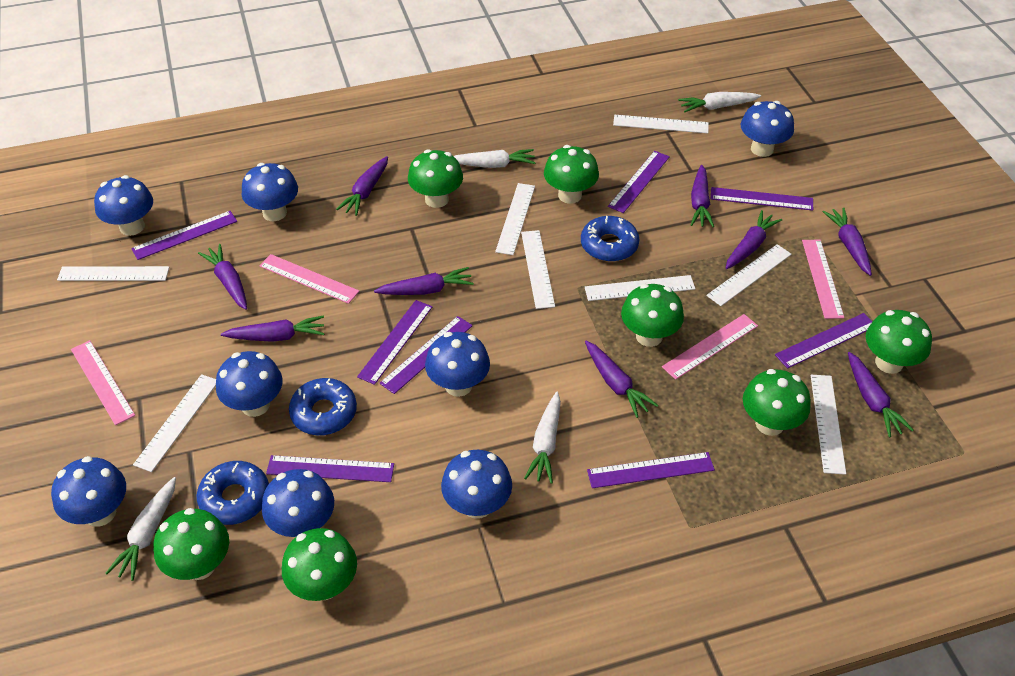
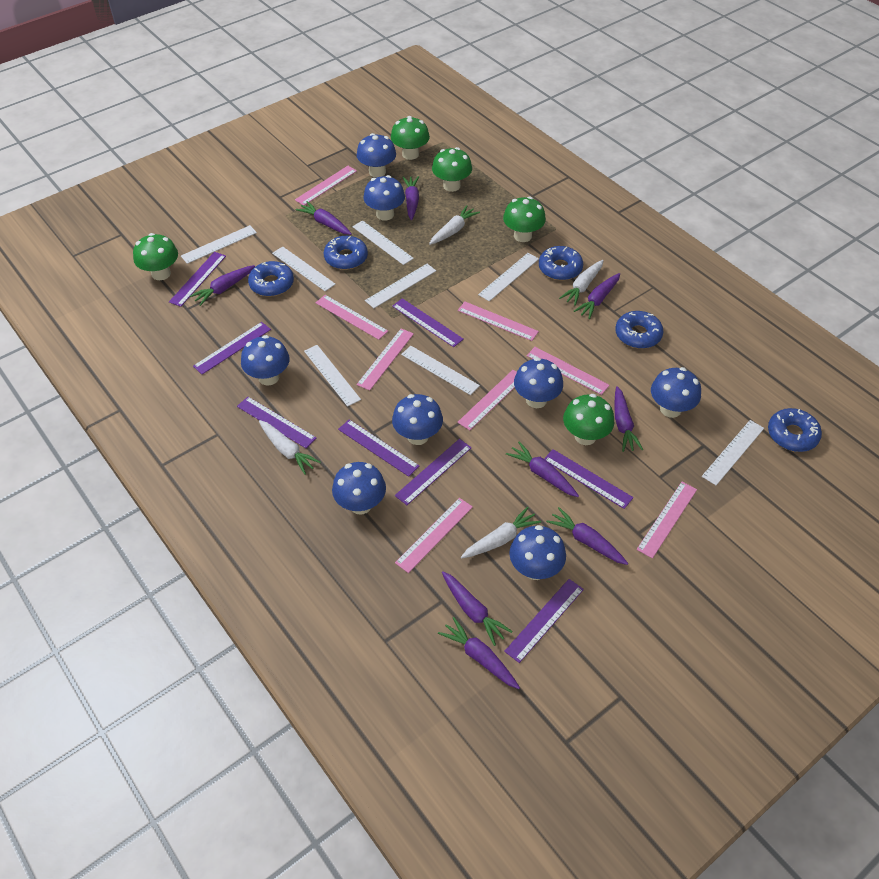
blue donut: [196,461,269,525] [289,378,357,435] [581,216,639,262] = 3 -> [248,261,294,297] [324,236,368,270] [539,246,583,280] [615,311,664,349] [768,408,822,452] = 5
green mushroom: [153,508,229,580] [282,528,357,601] [408,149,463,208] [544,145,599,204] [621,284,684,347] [743,369,811,436] [866,310,932,374] = 7 -> [133,233,178,280] [391,116,430,160] [432,147,472,192] [503,196,546,242] [563,394,614,445] = 5
pink ruler: [71,340,135,425] [259,254,359,304] [662,314,758,380] [802,240,844,319] = 4 -> [295,166,357,205] [316,295,388,340] [356,329,414,391] [395,498,473,573] [457,370,517,430] [458,302,539,341] [527,347,610,395] [637,482,697,559] = 8

